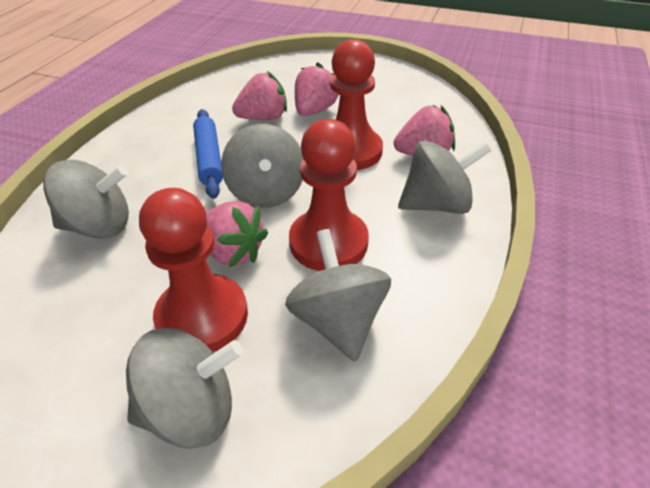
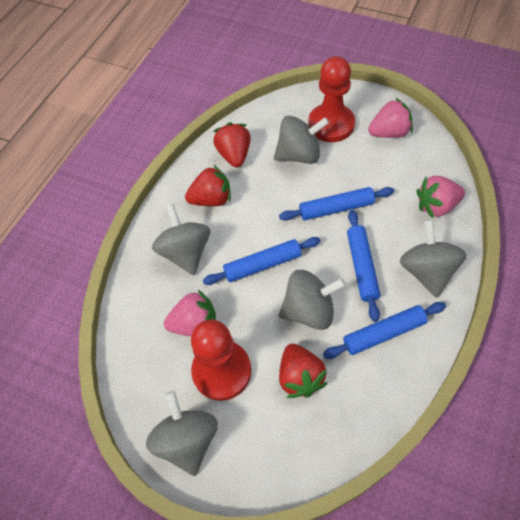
blue rolling pin: [193,109,223,199] = 1 -> [203,237,321,285] [279,187,394,221] [323,302,446,359] [347,210,380,322] = 4
pink strawberry: [206,201,268,267] [232,71,287,120] [295,62,340,116] [394,105,455,155] = 4 -> [164,290,216,336] [368,98,413,138] [416,176,465,218] = 3
red pawn: [139,188,248,352] [289,119,369,271] [330,39,383,170] = 3 -> [191,320,251,401] [308,56,355,142] = 2
red strawberry: none = 0 -> [185,165,231,206] [213,122,251,168] [279,344,328,398] = 3

